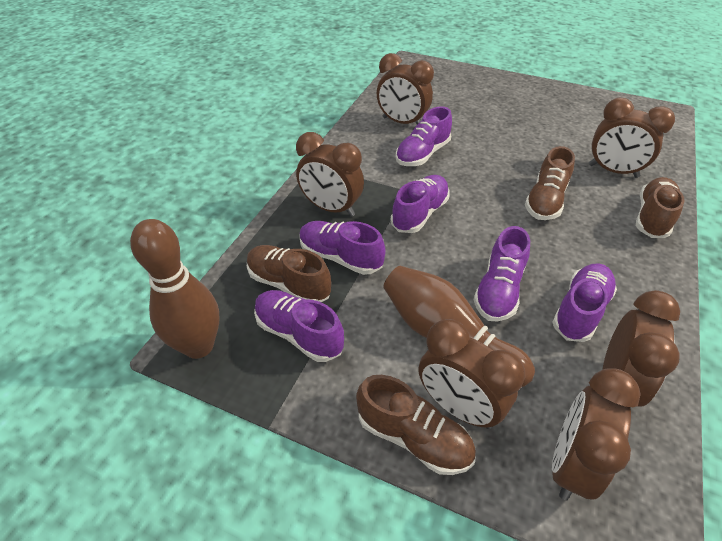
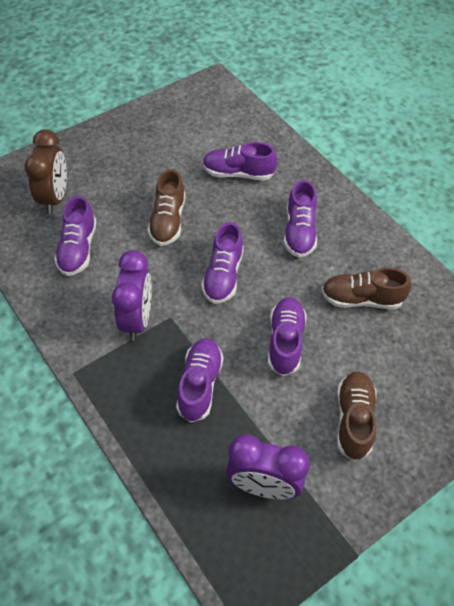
brown bowling pin: [130,219,220,359] [383,266,535,387] = 2 -> none = 0
brown clock: [296,132,364,217] [377,53,434,124] [419,319,525,429] [552,369,641,501] [589,98,675,178] [602,290,680,407] = 6 -> [24,129,67,214] = 1
brown shoe: [247,245,331,302] [356,375,476,475] [525,146,575,220] [636,177,684,238] = 4 -> [147,169,185,246] [321,268,411,309] [337,371,377,461] = 3
purple clock: none = 0 -> [112,250,152,341] [226,434,310,499] = 2

